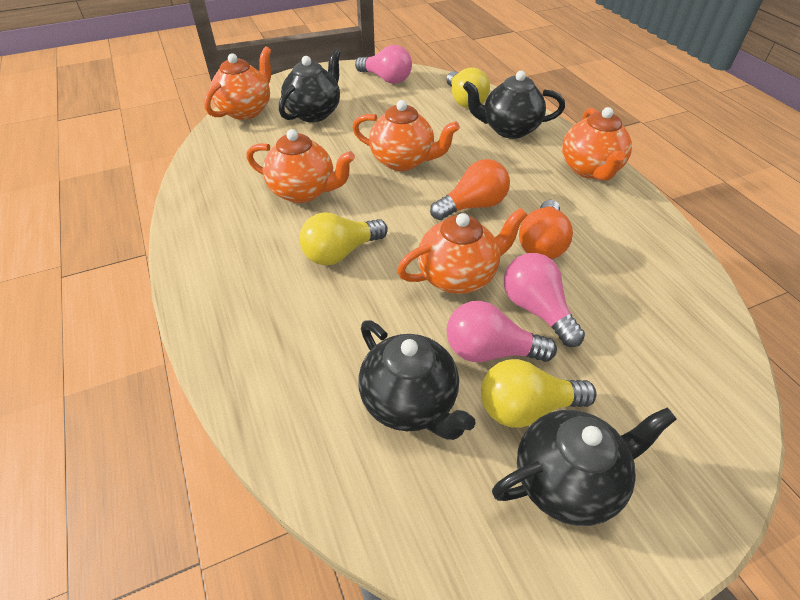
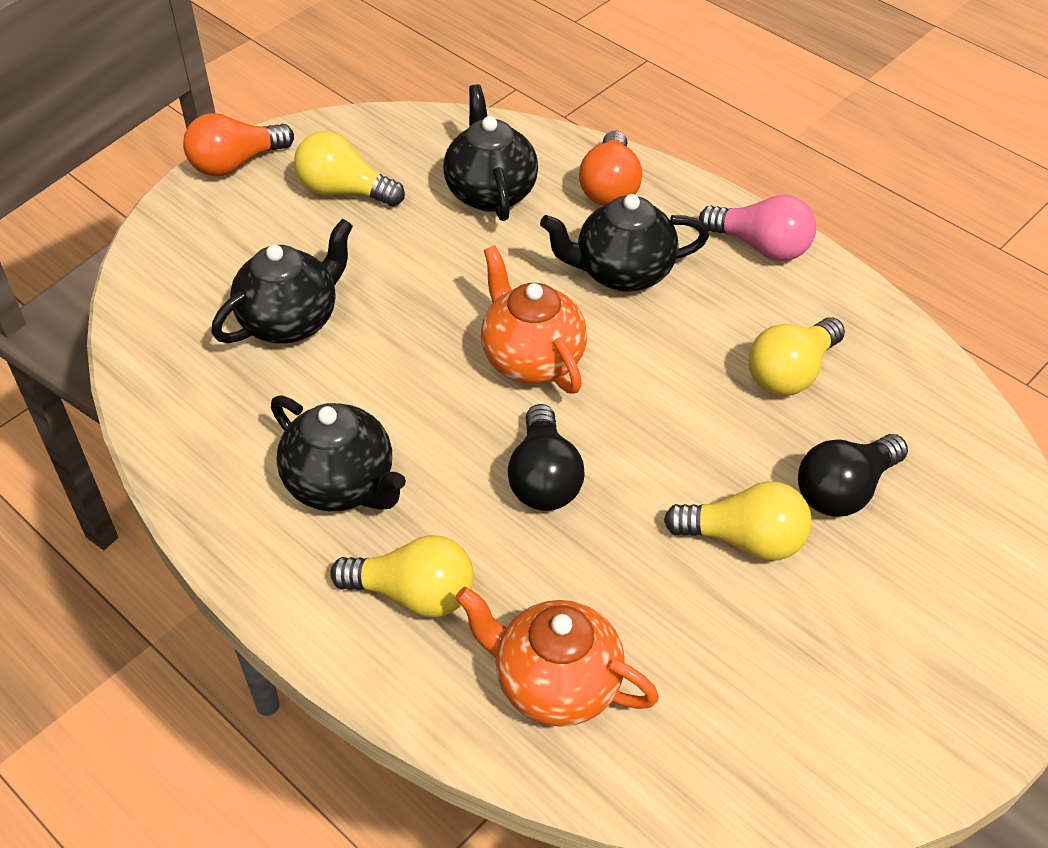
black light bulb: none = 0 -> [507,404,585,511] [798,434,908,517] = 2
orange teapot: [204,46,271,120] [246,129,355,203] [352,100,460,171] [397,208,527,294] [562,107,632,180] = 5 -> [455,587,659,727] [481,245,587,394] = 2
pink light bulb: [355,45,412,84] [447,301,557,362] [504,253,585,347] = 3 -> [699,195,816,261] = 1
yellow light bulb: [299,212,388,266] [446,68,490,108] [481,359,597,428] = 3 -> [294,131,405,207] [330,535,474,617] [664,481,812,561] [749,318,845,396] = 4

